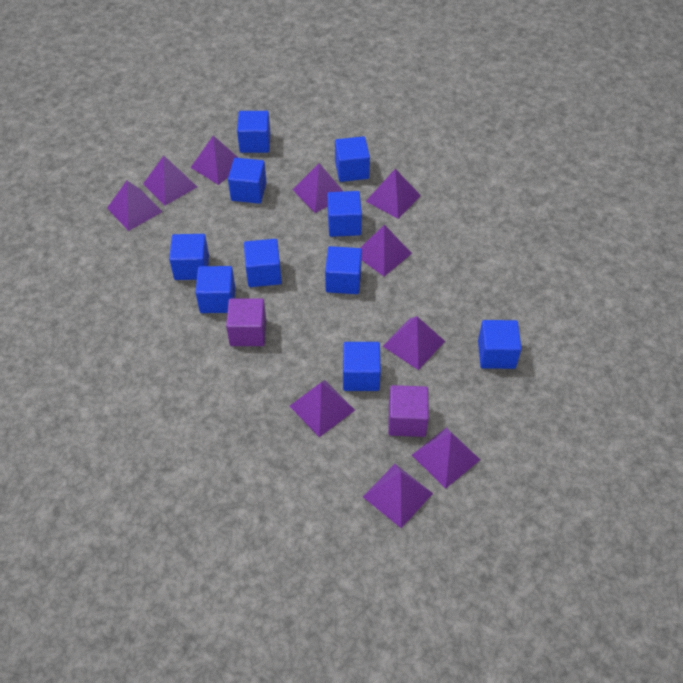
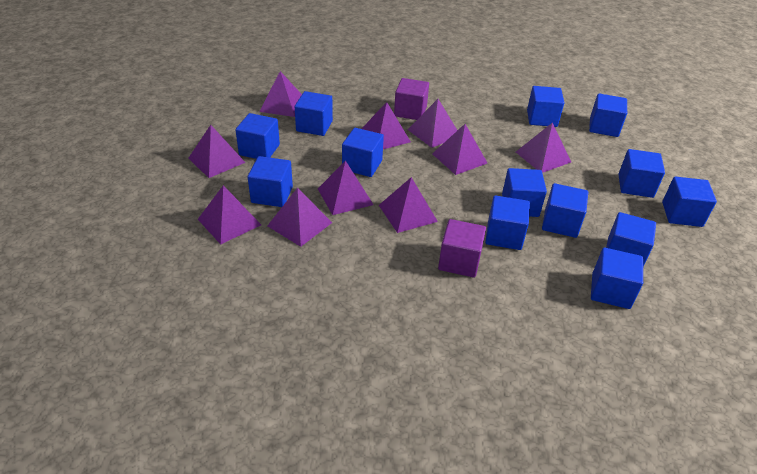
blue cube: [169,234,209,280] [195,266,235,313] [228,158,266,204] [237,111,270,153] [244,239,282,287] [325,246,362,294] [327,191,362,237] [335,136,370,182] [343,342,381,391] [478,320,522,369] = 10 -> [235,113,280,159] [248,156,293,207] [295,91,333,136] [342,128,384,177] [485,195,530,250] [502,168,547,217] [527,86,564,127] [542,183,588,238] [589,93,627,137] [591,248,643,309] [606,212,656,267] [618,149,665,198] [662,177,717,227] = 13

